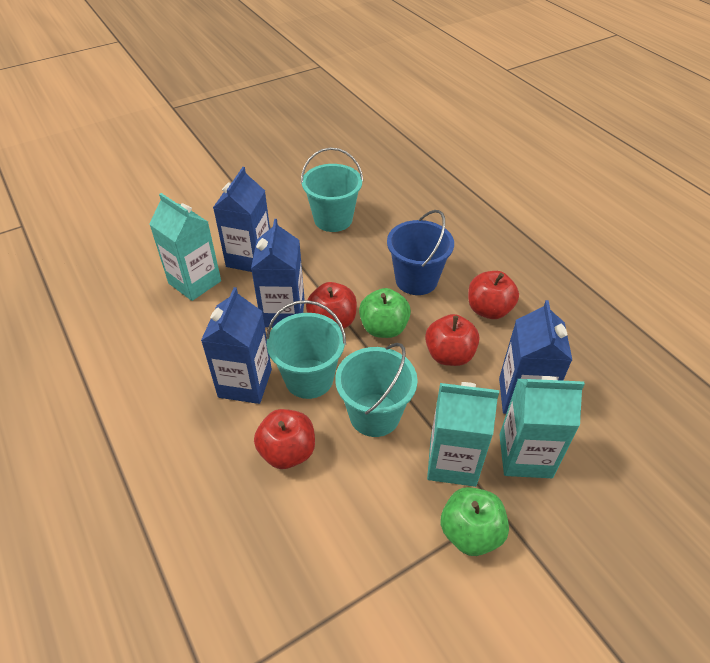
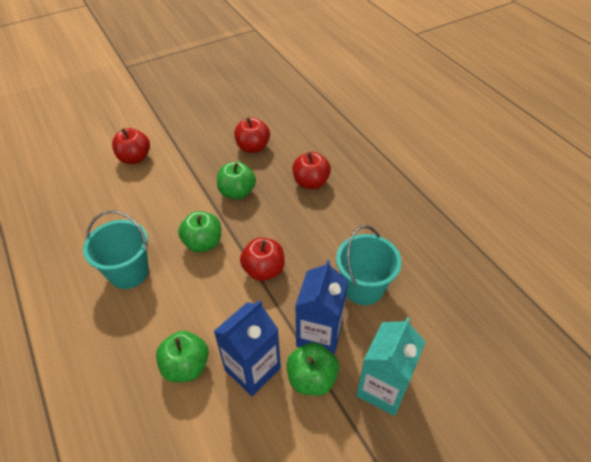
blue bucket: [387,210,454,295] = 1 -> none = 0
blue carton: [201,287,272,404] [213,167,270,272] [251,219,305,328] [499,300,572,414] = 4 -> [214,300,281,396] [295,260,348,355] = 2
green apple: [359,288,411,338] [440,487,509,556] = 2 -> [156,331,209,382] [178,211,221,253] [217,161,256,199] [286,343,339,396] = 4
turquoise bucket: [266,300,346,399] [301,147,363,232] [335,343,418,437] = 3 -> [83,211,149,289] [336,225,402,305] = 2
turquoise carton: [149,193,221,301] [427,382,499,487] [500,376,585,478] = 3 -> [356,317,426,416] = 1

